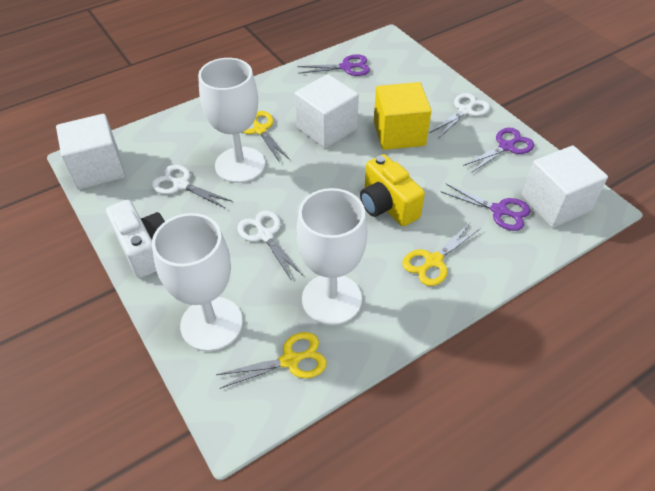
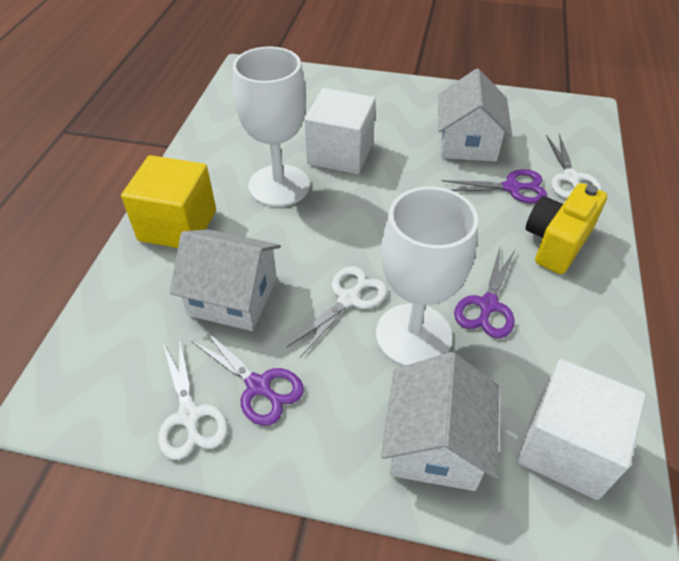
white camera: [106,200,165,278] = 1 -> none = 0
white cube: [56,114,125,190] [295,74,359,149] [522,146,608,228] = 3 -> [305,88,376,174] [517,359,646,500] = 2
white goblet: [152,213,243,351] [198,58,265,183] [296,188,367,325] = 3 -> [233,47,310,207] [376,187,478,366] = 2
white house: none = 0 -> [170,229,281,331] [381,352,499,491] [438,69,512,162] = 3
yellow scissors: [216,332,327,389] [243,111,290,163] [402,223,480,286] = 3 -> none = 0

